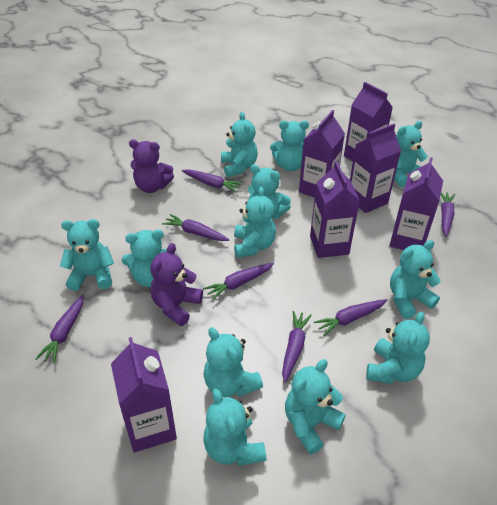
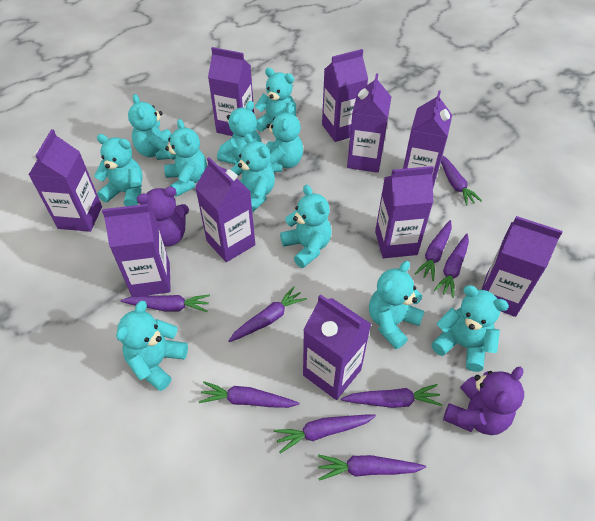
purple carrot: [35,295,84,363] [162,214,230,241] [182,169,242,192] [203,263,274,301] [282,311,312,383] [314,299,387,336] [441,192,455,237] = 7 -> [121,295,210,312] [199,381,299,408] [228,286,307,342] [274,415,376,454] [318,454,426,481] [341,384,442,408] [415,220,452,281] [434,234,469,298] [441,156,482,206] = 9
purple carton: [111,337,177,453] [299,110,345,198] [310,161,360,258] [344,82,393,162] [350,124,401,213] [389,157,443,250] = 6 -> [29,129,102,232] [102,204,171,296] [195,157,255,262] [208,47,254,136] [303,294,371,400] [322,49,368,142] [347,73,391,173] [375,166,434,258] [403,91,452,187] [482,216,563,317] = 10
turquoise teddy bear: [60,219,114,291] [122,230,167,287] [203,327,263,397] [203,389,266,466] [221,112,258,177] [234,187,276,258] [248,164,291,219] [270,121,309,171] [285,359,346,454] [366,311,430,384] [390,240,441,319] [394,121,428,187] = 12 -> [94,134,143,206] [116,301,188,391] [128,94,172,160] [164,119,207,197] [217,101,261,165] [231,133,275,213] [255,68,296,132] [266,104,303,172] [280,185,332,268] [369,261,425,349] [431,285,509,372] = 11

